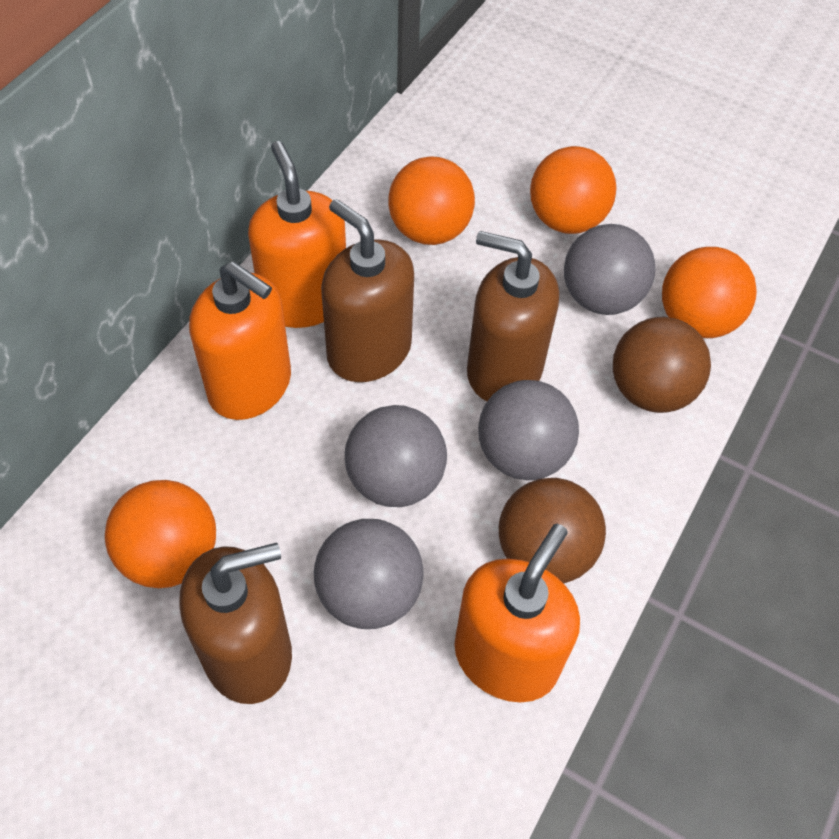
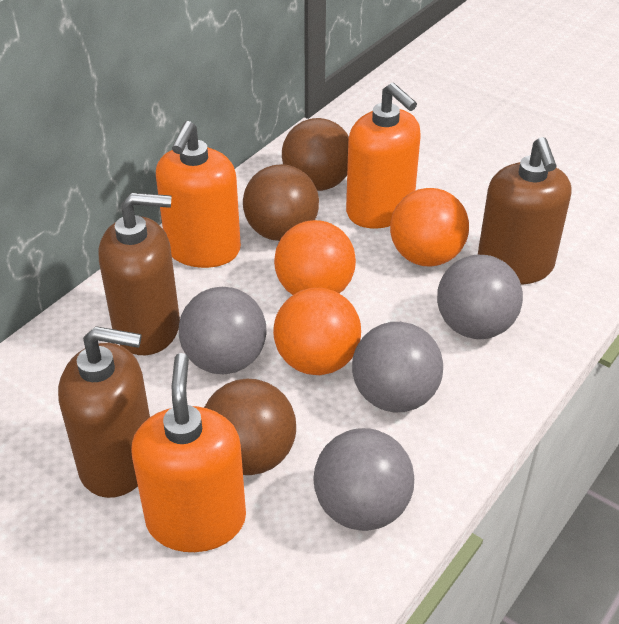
brown ball: [499,478,606,583] [613,317,711,413] = 2 -> [204,378,296,475] [243,164,319,241] [282,118,349,191] = 3
orange ball: [105,480,216,588] [389,156,475,245] [530,146,617,234] [662,247,757,338] = 4 -> [273,288,361,375] [274,220,356,295] [390,188,469,267] = 3

